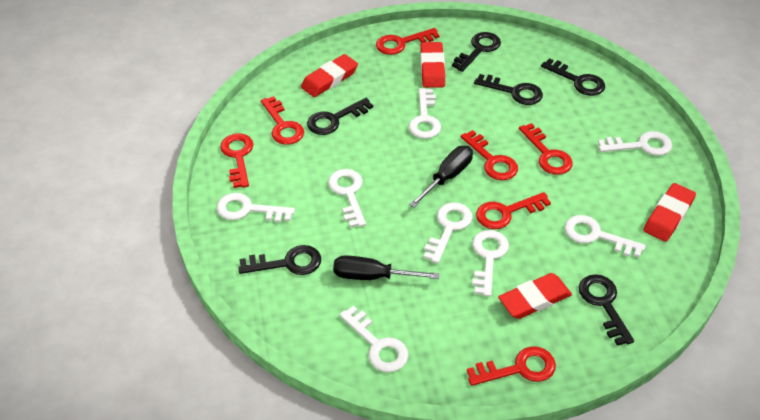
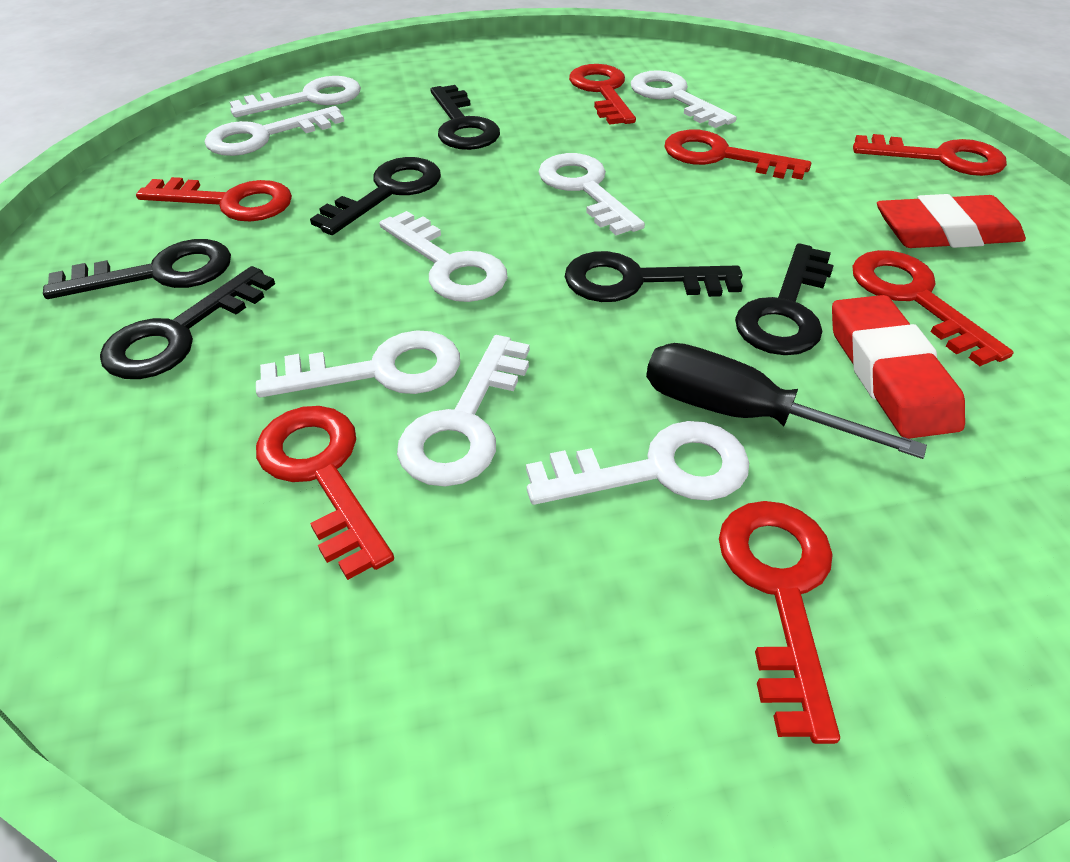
black screwdriver: [333,255,439,280] [409,146,473,207] = 2 -> [646,343,927,459] = 1
red eraser: [301,54,358,97] [420,42,445,88] [498,273,572,319] [644,183,696,242] = 4 -> [832,295,965,439] [877,194,1026,248] = 2

